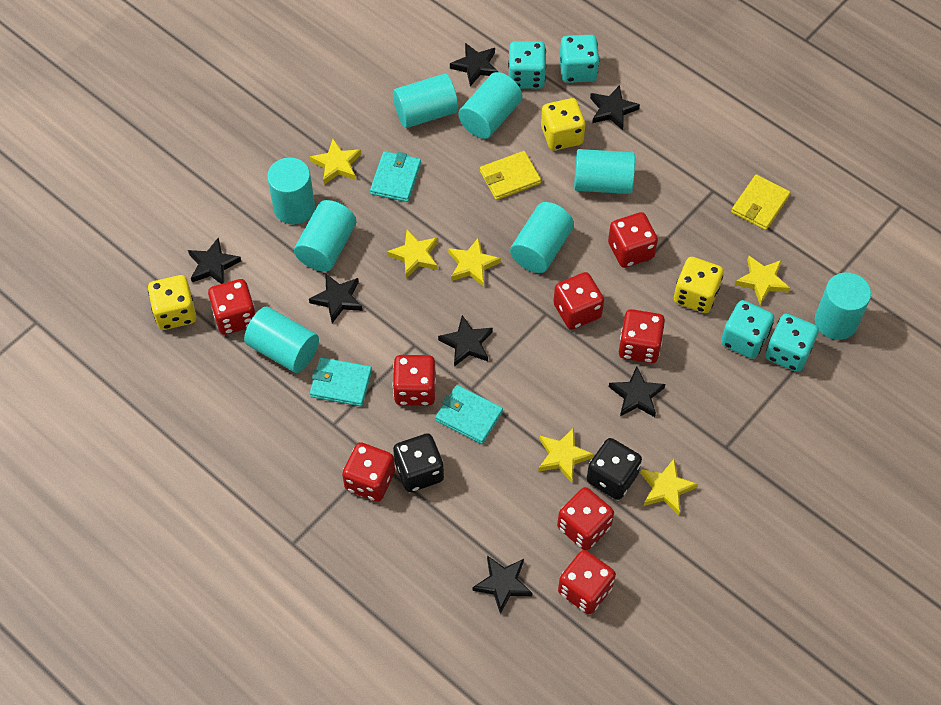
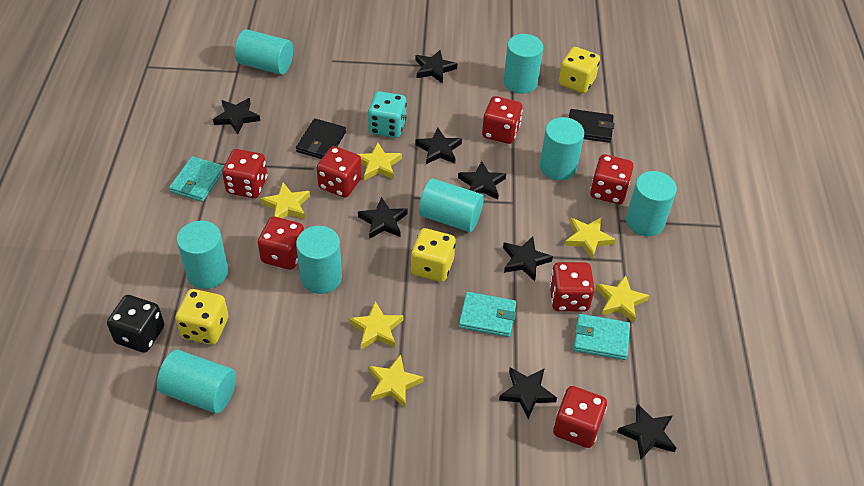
black dice: [393,433,444,492] [587,438,642,500] = 2 -> [107,295,164,353] = 1
black star: [188,238,241,284] [309,273,363,323] [438,315,493,367] [450,43,498,86] [472,555,532,614] [590,85,640,130] [609,366,665,417] = 7 -> [213,98,260,134] [358,197,408,239] [415,50,457,84] [416,128,462,164] [458,161,506,200] [499,367,557,419] [503,236,553,281] [617,404,676,460] = 8
black wallet: none = 0 -> [296,118,346,159] [569,109,614,143] = 2
red dice: [208,279,256,335] [342,442,395,502] [393,355,436,406] [553,272,604,330] [557,487,614,551] [558,550,616,614] [608,212,658,268] [619,309,665,363] = 8 -> [222,149,268,198] [258,217,304,270] [317,146,362,198] [482,96,523,144] [549,262,595,311] [553,386,607,448] [590,154,634,204] = 7
turquoise dice: [508,41,546,89] [559,35,600,83] [721,300,774,359] [765,313,819,372] = 4 -> [368,91,407,138] = 1
yellow wallet: [480,151,541,200] [731,174,790,230] = 2 -> none = 0

